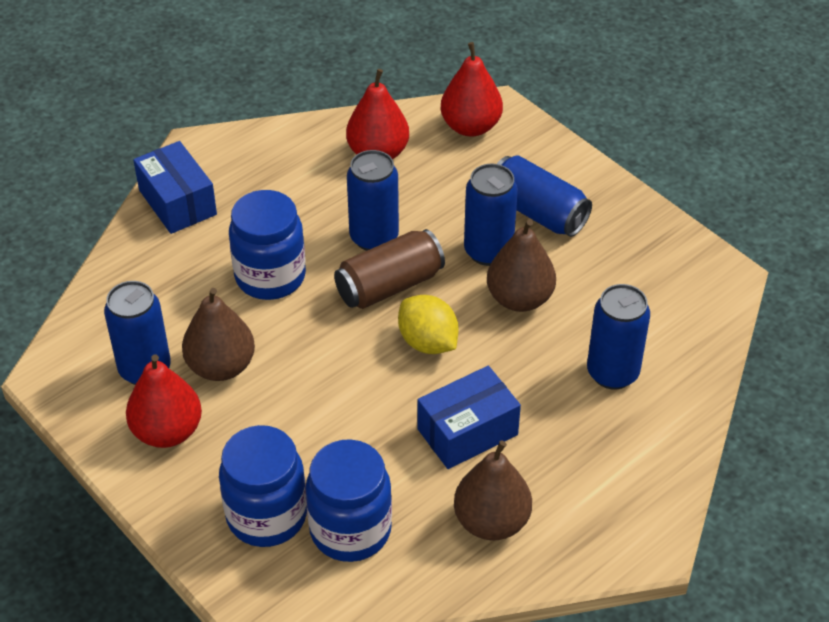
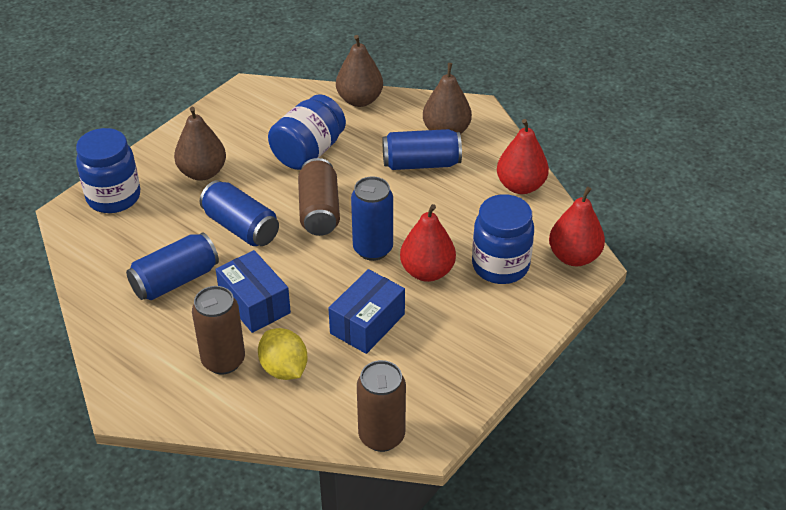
blue can: [104,281,171,385] [347,150,399,251] [464,164,518,266] [497,155,592,237] [587,284,650,390] = 5 -> [126,233,219,300] [200,180,279,246] [351,176,393,261] [382,129,462,170] = 4
brown can: [334,229,445,309] = 1 -> [192,286,245,375] [298,158,340,236] [357,360,406,452] = 3

